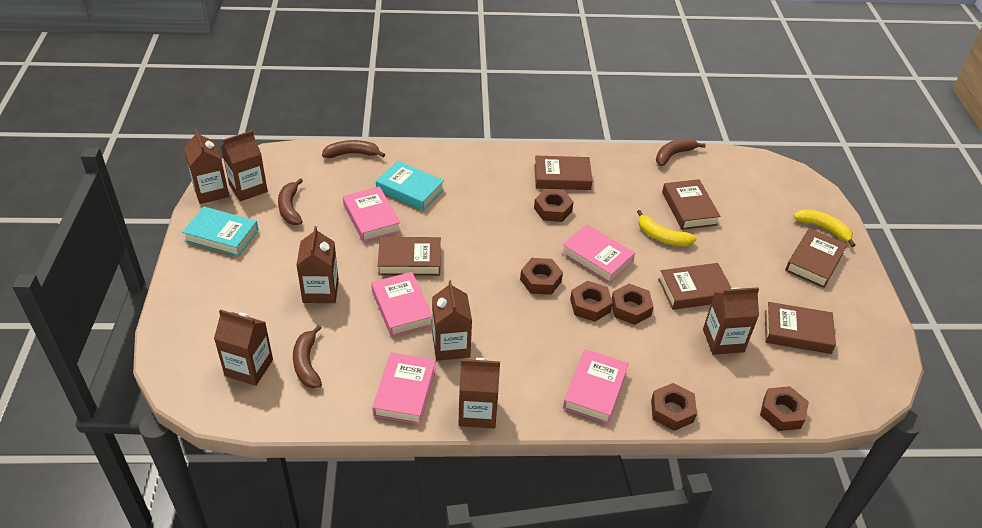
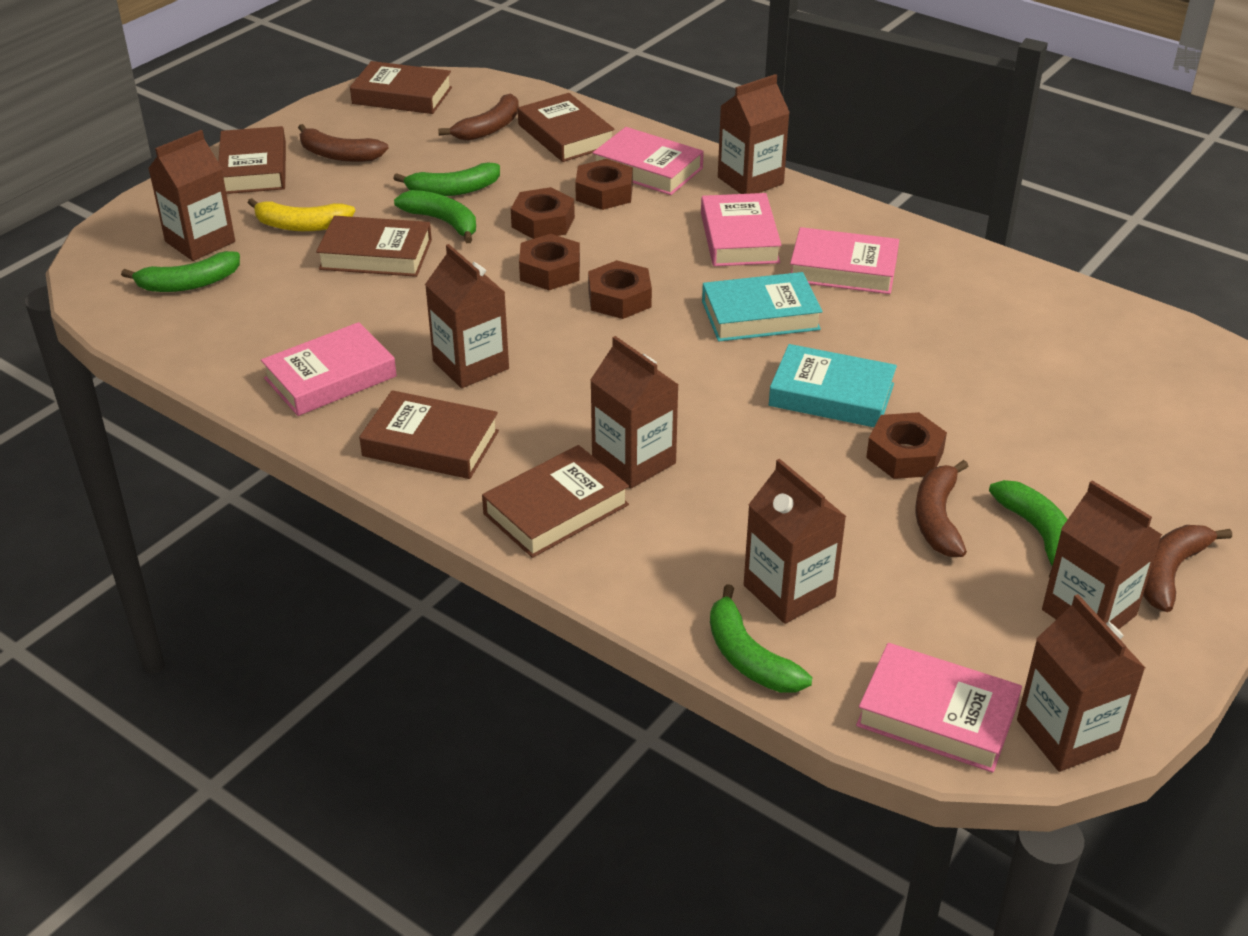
brown nut: [520,258,563,295] [534,189,574,222] [570,281,613,322] [612,284,654,325] [651,383,697,431] [760,386,809,431] = 6 -> [511,187,575,239] [519,234,580,290] [575,159,633,210] [588,260,652,319] [866,412,947,479] = 5
green banana: none = 0 -> [121,251,240,292] [393,163,500,196] [394,190,476,243] [710,584,812,693] [989,480,1068,578] = 5
yellow banana: [637,210,697,246] [793,209,855,247] = 2 -> [248,198,355,231] = 1

